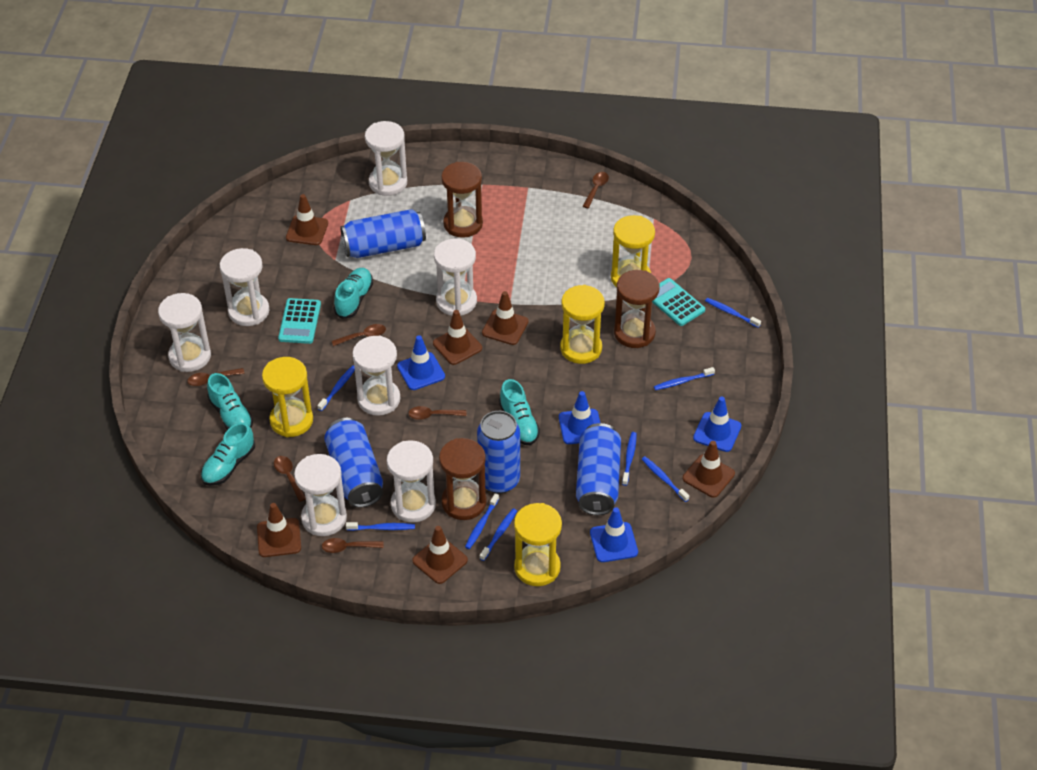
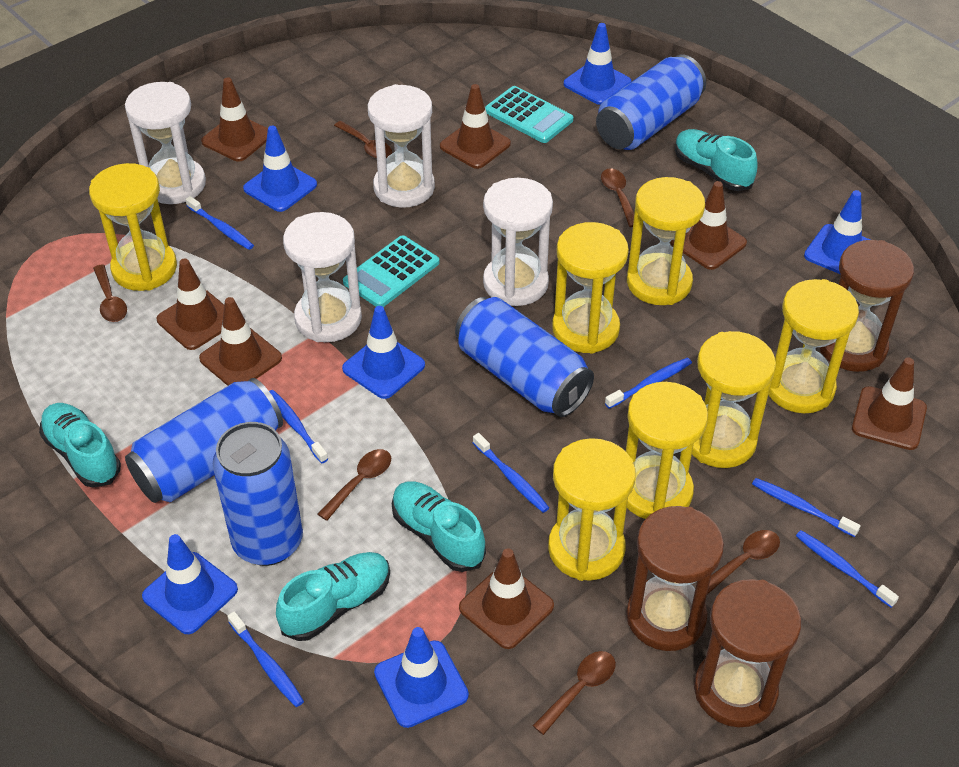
blue toothbrush: [317,365,355,411] [346,522,415,531] [465,493,499,549] [479,508,517,561] [622,432,637,486] [642,456,689,502] [654,367,715,390] [705,298,761,328] = 8 -> [185,196,254,250] [227,611,304,707] [269,390,328,463] [473,433,549,513] [605,358,692,409] [752,478,861,537] [796,530,899,608] = 7
blue traffic cone: [397,335,445,390] [559,391,600,444] [590,507,638,562] [693,396,741,452] = 4 -> [142,534,238,634] [243,126,317,212] [342,306,425,399] [374,627,469,728] [564,23,631,105] [804,190,871,274] = 6
brown traffic cone: [257,503,301,557] [286,194,328,245] [412,526,468,584] [433,310,482,365] [482,291,528,345] [683,441,735,498] = 6 -> [157,259,224,350] [199,297,282,386] [201,78,268,162] [440,84,511,169] [459,548,554,649] [670,181,747,270] [852,358,927,450] = 7
white hourglass: [158,293,211,372] [220,248,270,326] [294,454,347,536] [352,336,400,416] [365,121,407,196] [387,441,436,523] [434,239,477,316] = 7 -> [125,82,206,204] [283,212,362,342] [368,84,435,208] [483,178,553,306] = 4
yellow hourglass: [262,357,313,437] [514,503,562,586] [560,285,605,364] [611,215,655,287] = 4 -> [89,163,177,291] [548,438,636,581] [552,222,629,354] [626,382,708,519] [627,177,705,305] [692,331,776,468] [768,279,859,413] = 7

